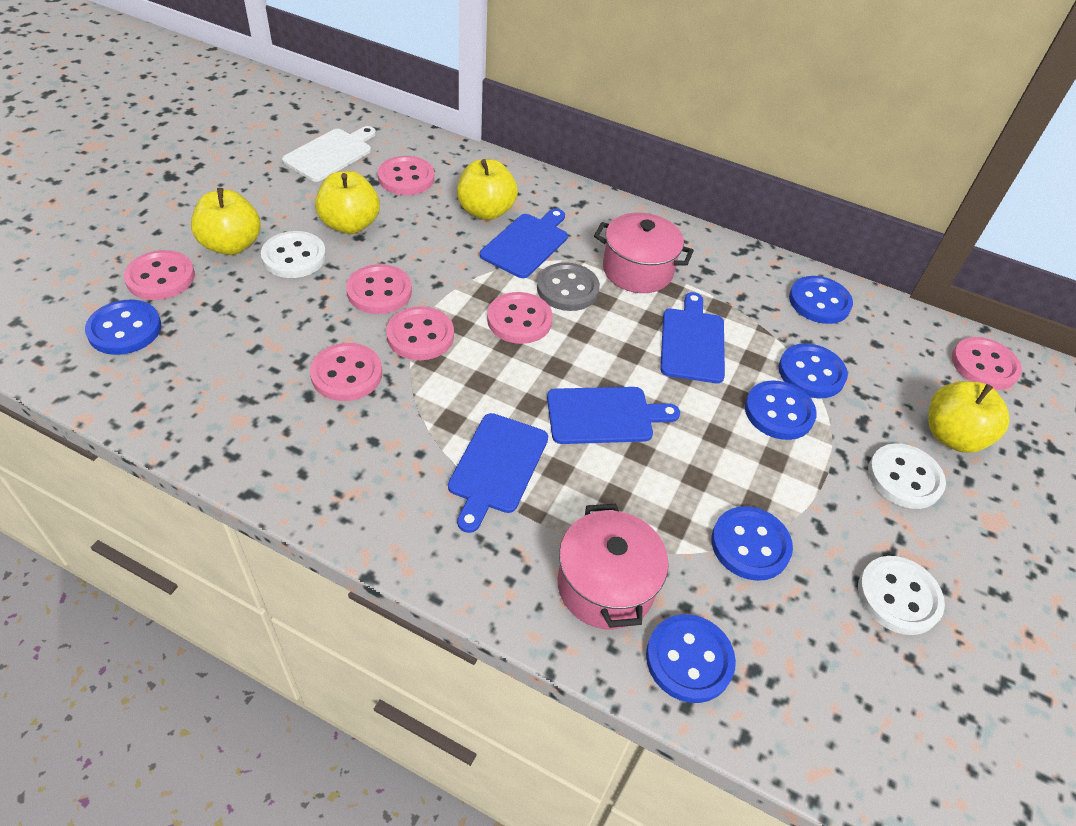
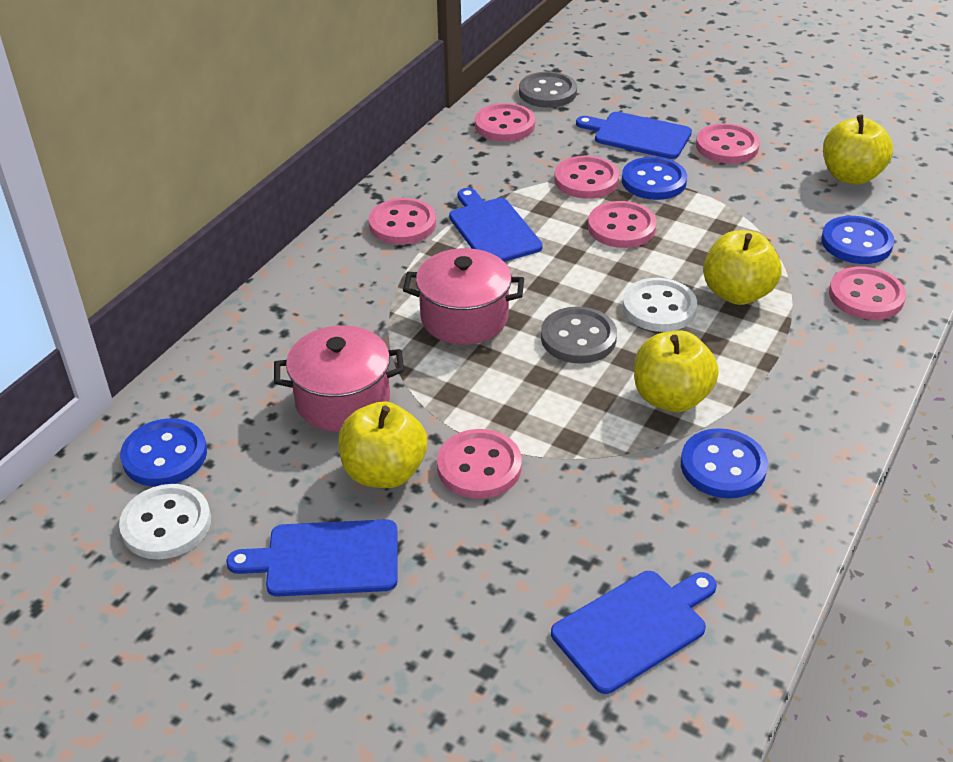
blue button: [85,300,161,355] [646,614,736,703] [711,506,793,581] [745,380,817,440] [778,343,848,398] [789,276,853,324] = 6 -> [120,418,207,487] [622,157,687,200] [681,428,768,498] [821,216,894,264] = 4
grey button: [537,262,600,311] = 1 -> [519,72,577,108] [541,307,617,364] = 2
white button: [261,231,326,278] [858,556,945,635] [868,443,946,509] = 3 -> [119,484,211,559] [622,278,697,332] = 2
white cutting board: [282,126,376,182] = 1 -> none = 0

